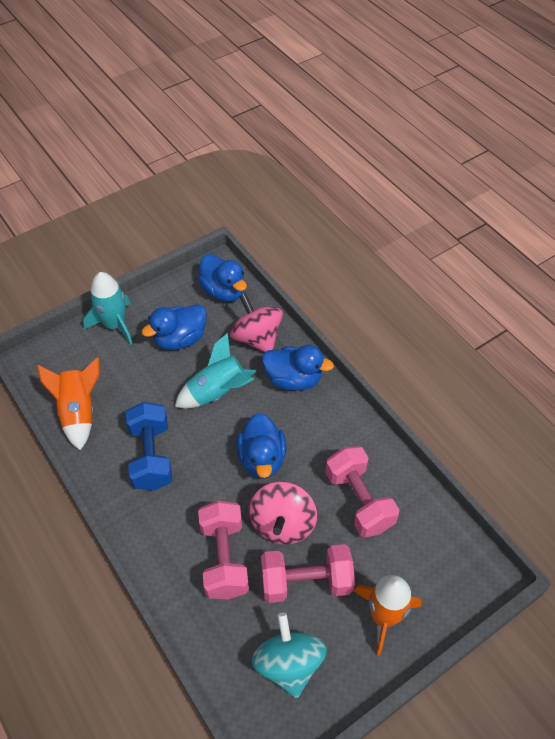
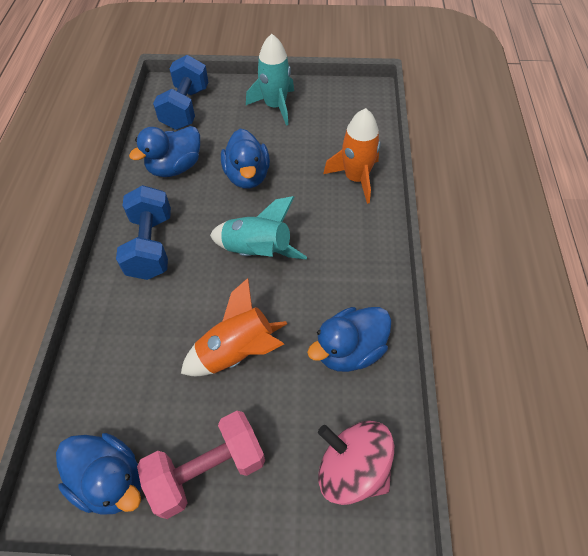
blue dumbbell: [126,402,172,491] = 1 -> [116,185,171,280] [153,55,208,130] = 2
pink dumbbell: [198,501,249,599] [261,544,355,603] [326,446,399,537] = 3 -> [137,411,265,519] = 1
pink spinning top: [230,293,283,352] [249,481,317,545] = 2 -> [318,421,394,505] = 1
turquoise spinning top: [252,613,327,698] = 1 -> none = 0

